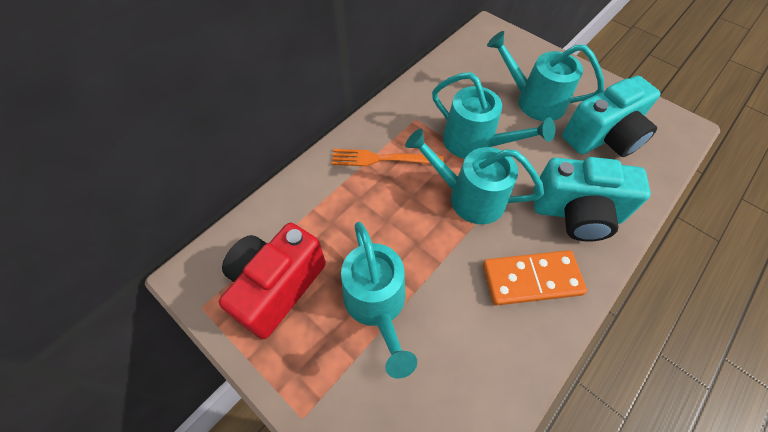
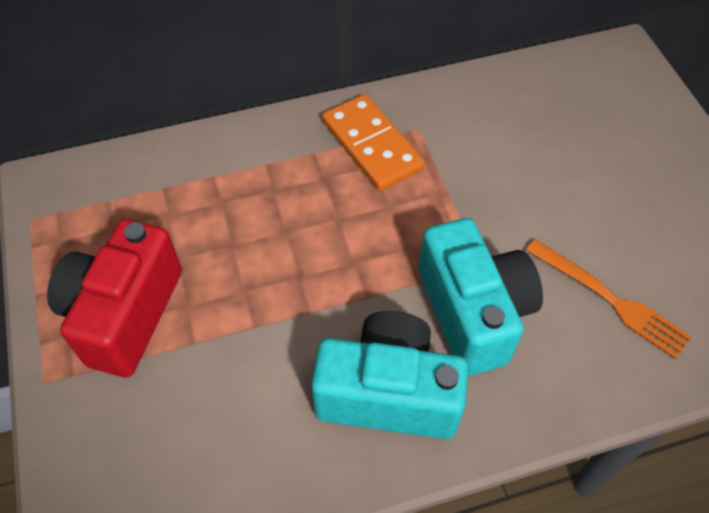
turquoise watering can: [341,222,417,379] [405,129,544,224] [432,72,555,159] [487,31,604,121] = 4 -> none = 0

